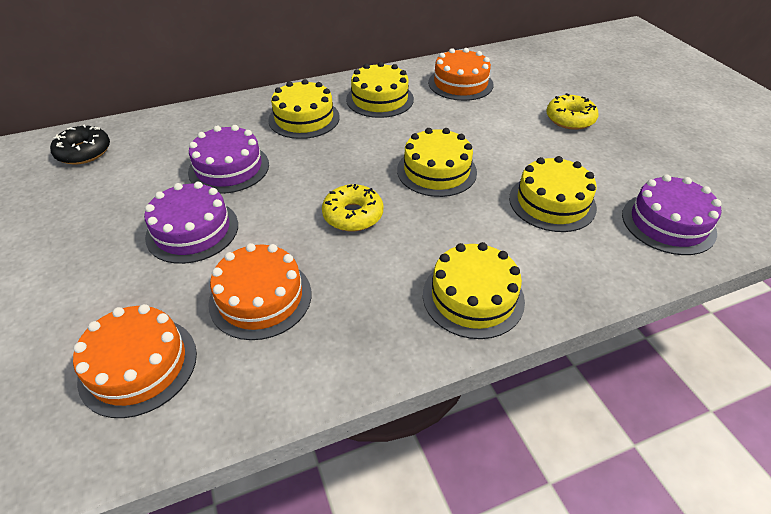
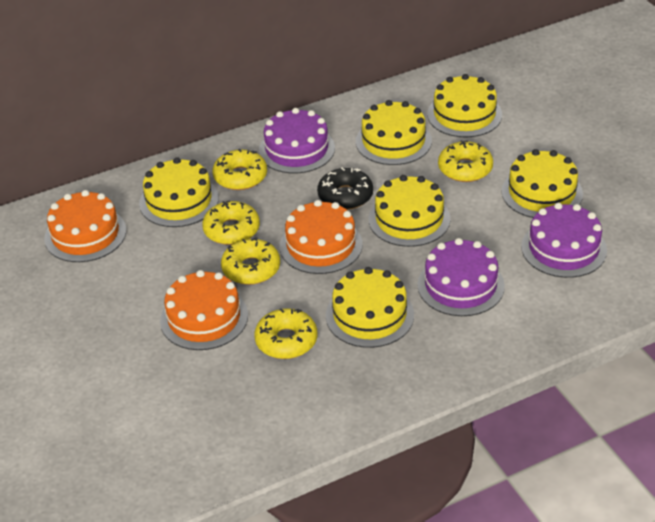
yellow cake: [268,79,340,139] [346,62,414,118] [397,128,477,197] [423,242,525,339] [509,156,597,232] = 5 -> [139,157,219,227] [326,267,414,348] [356,100,432,165] [369,175,450,247] [427,74,502,137] [502,149,583,218] = 6
yellow donut: [322,184,383,231] [546,93,598,130] = 2 -> [202,200,260,245] [213,149,267,190] [221,237,280,285] [254,308,317,359] [438,140,493,182] = 5

